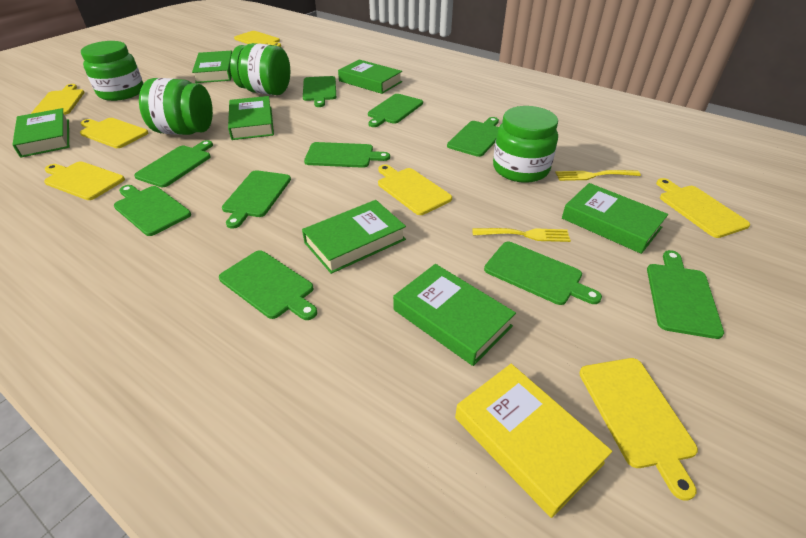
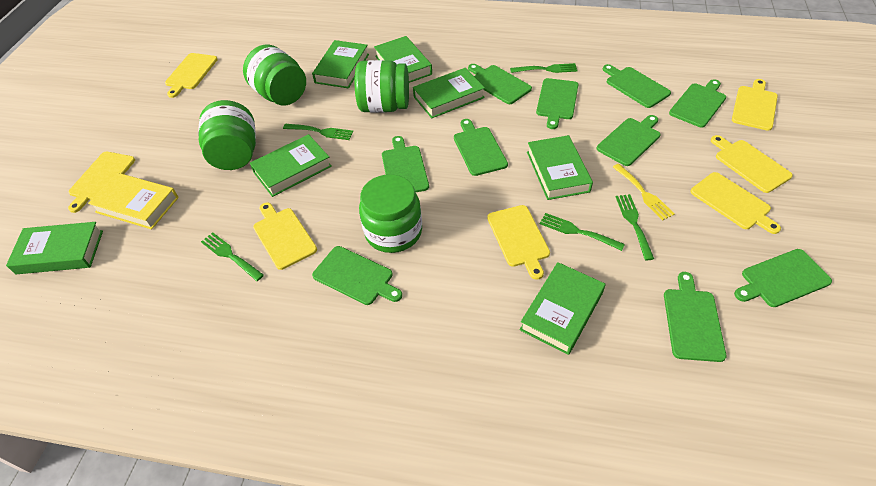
green fork: none = 0 -> [201,232,264,281] [283,124,353,140] [510,63,577,73] [540,213,625,251] [616,194,654,260] = 5
yellow fork: [472,228,571,242] [555,170,641,181] = 2 -> [613,164,675,220] = 1

